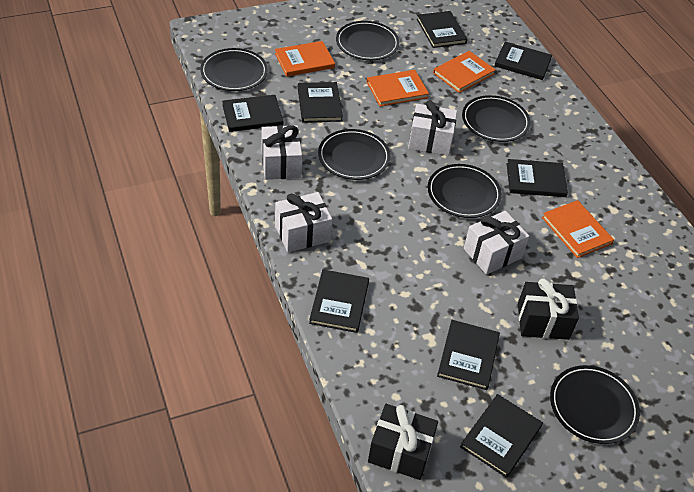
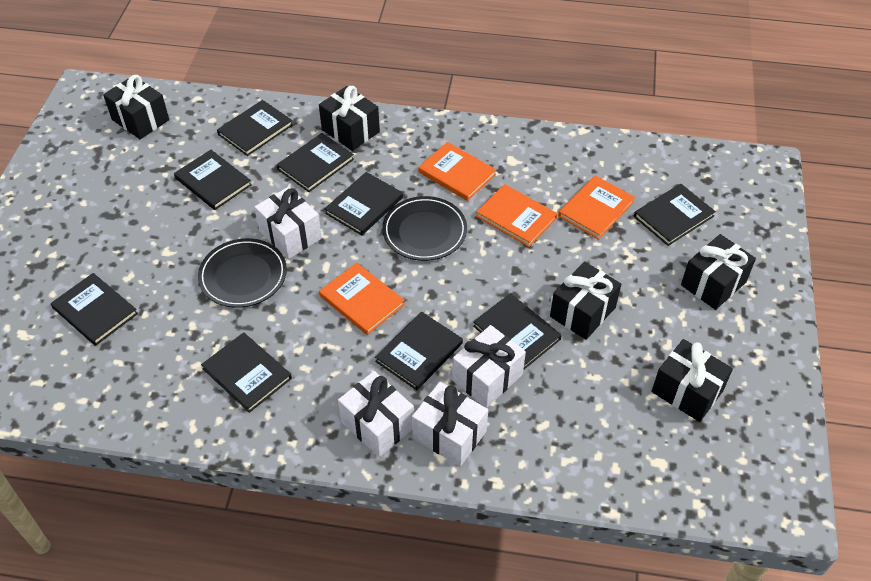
black book: [222,95,284,132] [298,82,343,123] [309,269,369,333] [417,11,468,48] [437,320,500,390] [460,394,543,478] [495,41,552,80] [506,159,568,197] = 8 -> [51,273,138,346] [174,150,252,210] [201,332,292,413] [217,100,293,156] [277,133,354,192] [325,172,403,236] [375,312,463,390] [473,293,562,369] [634,184,716,246] = 9
black gift: [368,404,438,480] [518,278,579,340] = 2 -> [103,75,169,139] [319,86,380,151] [550,261,621,340] [652,339,733,422] [681,234,756,310] = 5
black plate: [200,48,268,91] [318,129,390,180] [336,21,399,60] [428,164,502,218] [462,95,530,142] [550,365,640,444] = 6 -> [198,238,287,308] [382,196,467,261] = 2

